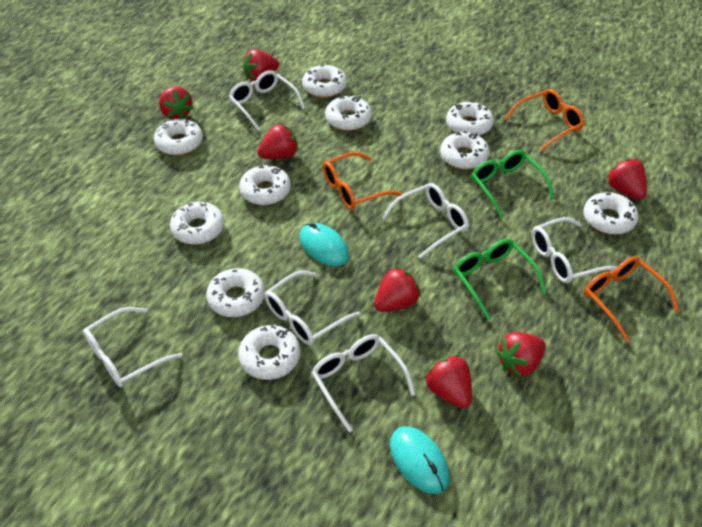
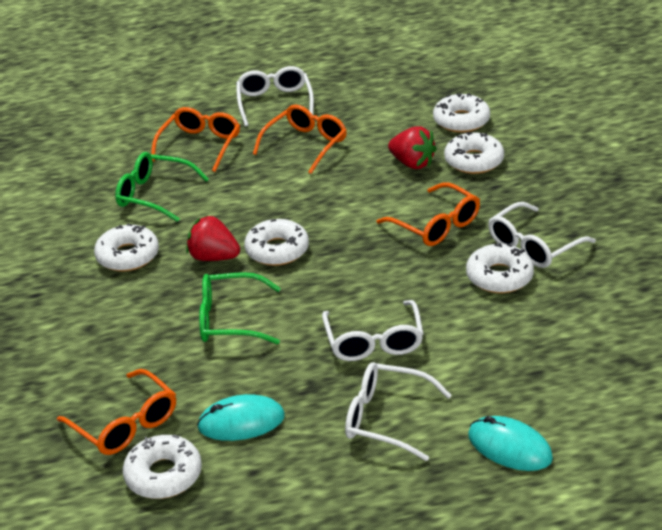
orange glasses: [323,152,402,210] [504,89,584,151] [584,256,679,342] = 3 -> [57,369,176,455] [151,107,240,172] [253,105,347,174] [376,183,480,246] = 4
red strawberry: [159,86,193,120] [242,49,279,81] [257,124,298,159] [374,266,421,312] [424,354,472,408] [496,332,546,378] [606,158,647,200] = 7 -> [186,215,240,261] [388,126,437,169] = 2
white donut: [154,118,203,155] [170,202,224,245] [206,268,265,317] [238,325,300,380] [239,165,291,205] [302,65,347,98] [325,95,372,131] [440,131,490,169] [446,101,494,136] [583,192,638,235] = 10 -> [94,224,159,272] [123,434,202,499] [244,219,309,266] [433,93,490,133] [444,132,504,174] [466,243,534,293] = 6
white glasses: [83,307,183,387] [229,70,305,131] [265,271,360,345] [312,334,415,432] [382,183,469,259] [532,217,617,283] = 6 -> [236,66,314,126] [322,300,424,361] [345,362,452,461] [488,202,596,268] = 4

